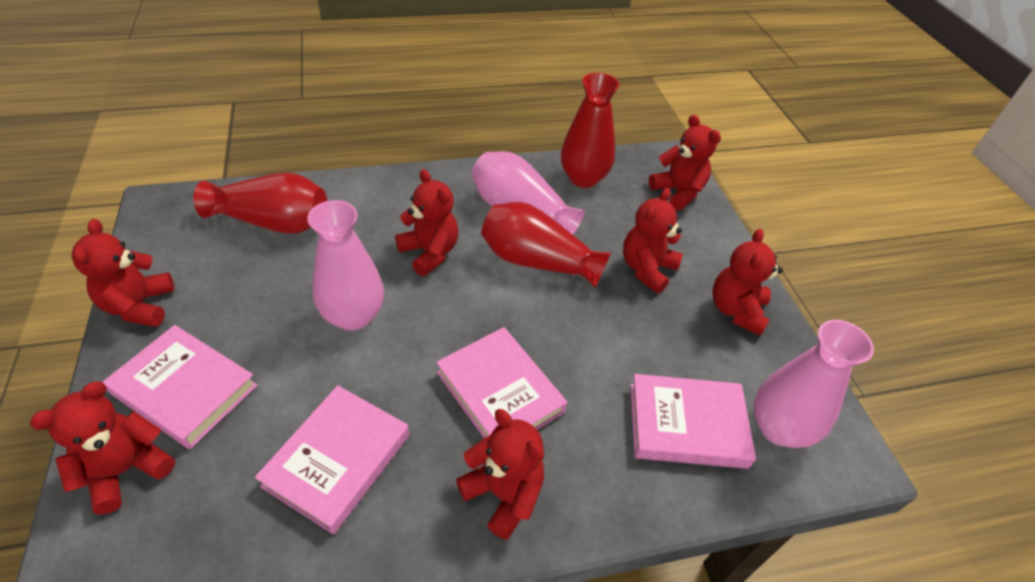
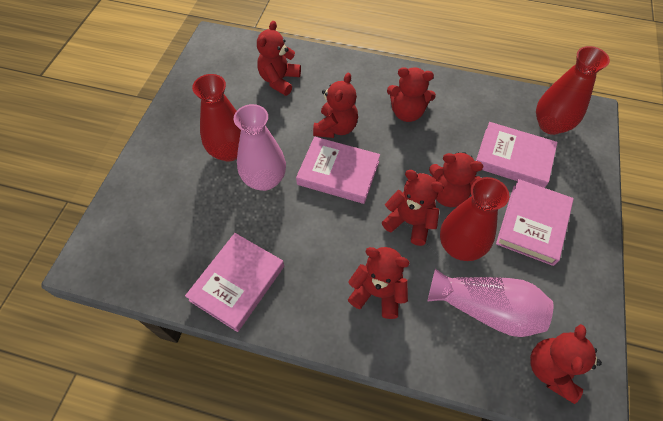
pink vase: [307,200,384,331] [472,151,585,235] [754,320,874,448] = 3 -> [234,104,286,191] [428,269,554,337] = 2

